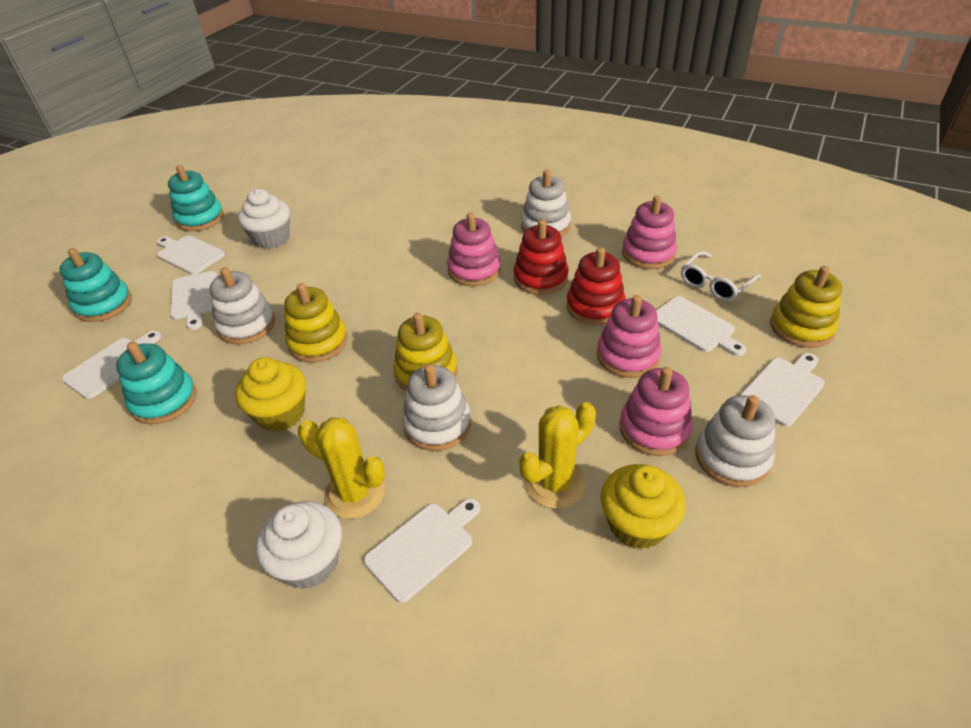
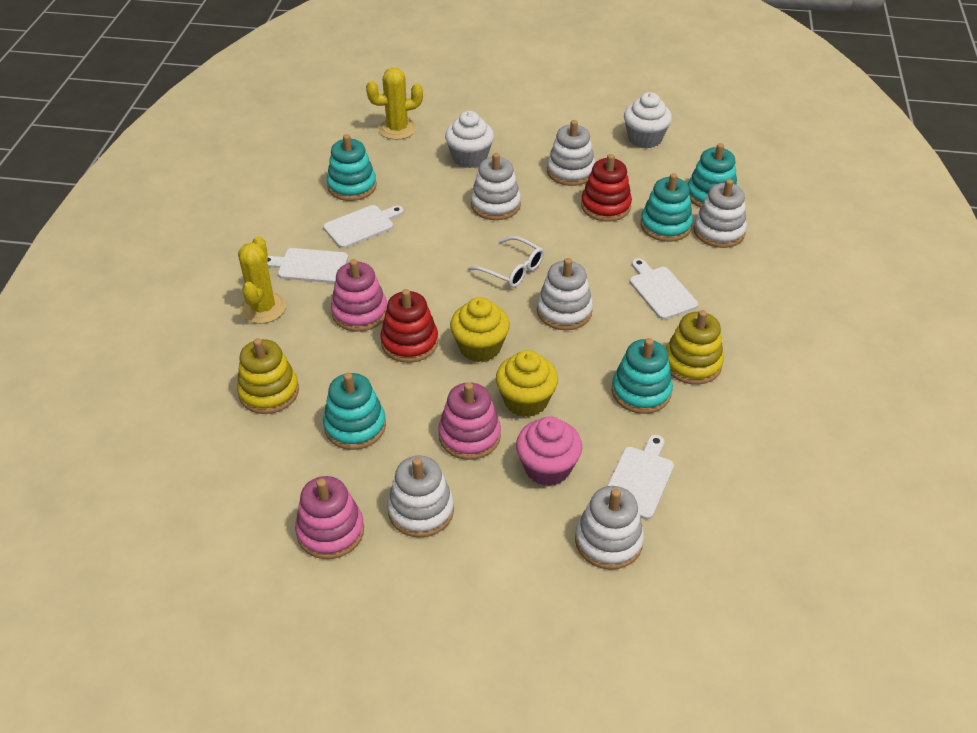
pink cupcake: none = 0 -> [516,416,583,486] = 1
pink stacking toy: [447,213,501,286] [597,295,662,378] [620,367,692,456] [622,195,677,269] = 4 -> [295,476,364,559] [331,259,387,332] [438,382,501,460] = 3
turquoise stacking toy: [59,248,132,322] [116,341,197,425] [168,165,224,231] = 3 -> [323,373,386,450] [327,134,377,201] [611,338,673,414] [640,173,693,242] [688,143,737,208] = 5
white cutting board: [62,331,161,399] [157,235,225,275] [170,271,218,330] [364,498,480,603] [656,296,746,356] [740,353,825,427] = 6 -> [267,248,348,283] [323,205,404,248] [607,435,674,520] [630,258,698,320] = 4
white stacking toy: [210,267,275,344] [402,364,471,451] [521,170,571,237] [695,395,775,487] = 4 -> [387,456,454,538] [471,153,521,220] [537,258,593,330] [547,120,595,186] [575,486,644,570] [694,179,747,248] = 6
yellow stacking toy: [284,283,347,362] [393,313,457,391] [770,266,842,348] = 3 -> [237,338,299,414] [666,310,724,385] = 2

